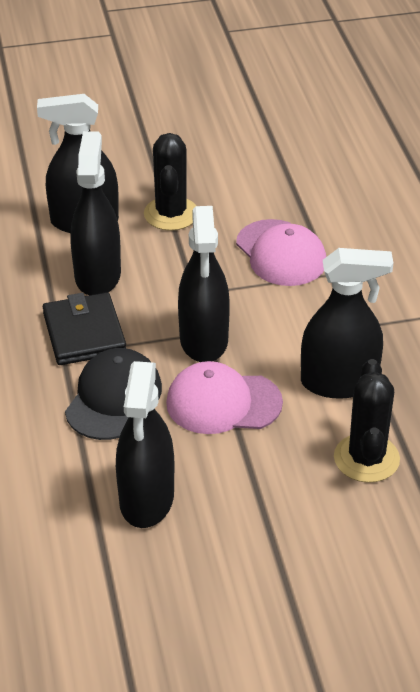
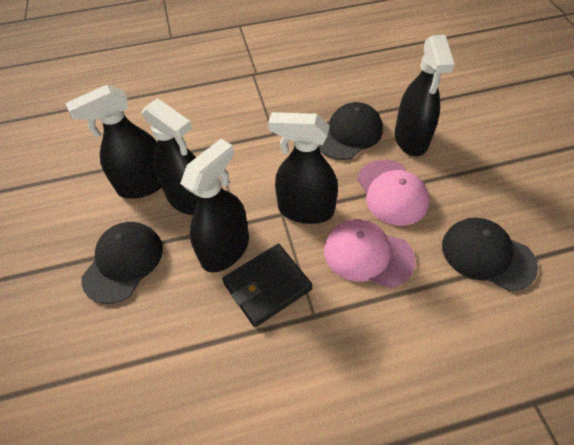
black cactus: [144,133,196,231] [334,359,400,483] = 2 -> none = 0
black cap: [65,348,162,440] = 1 -> [81,222,163,304] [319,102,383,160] [442,218,538,291] = 3

